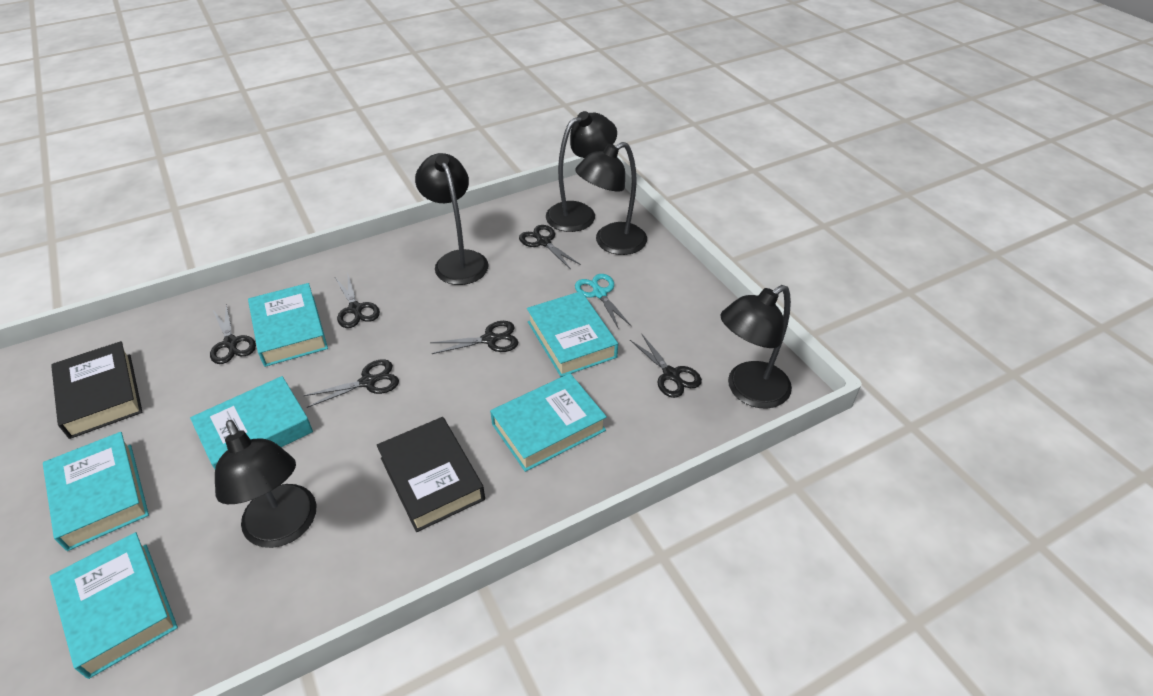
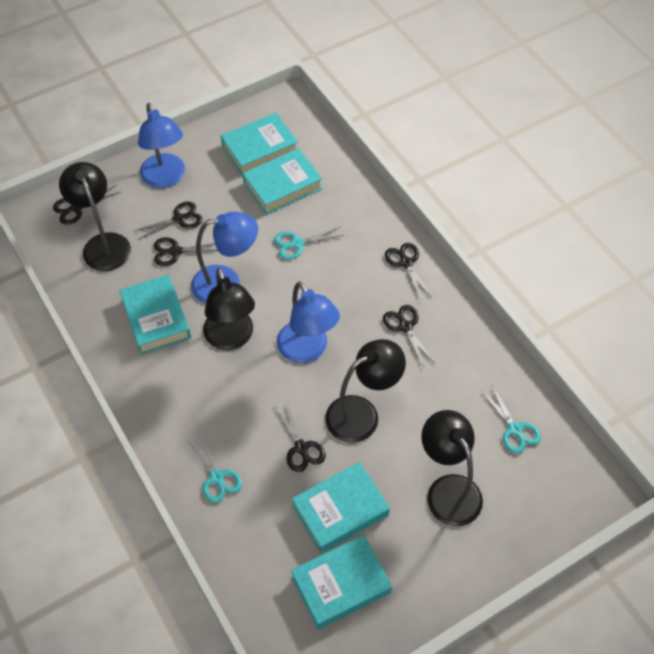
black book: [51,341,142,439] [377,417,485,532] = 2 -> none = 0
black lamp: [215,420,317,548] [415,153,489,285] [546,111,617,232] [575,142,647,255] [721,285,792,409] = 5 -> [59,162,131,271] [203,268,255,350] [325,339,406,443] [421,410,483,526] = 4
blue lamp: none = 0 -> [138,103,185,188] [191,212,258,304] [277,281,340,363] = 3
turquoise book: [43,432,149,551] [50,532,178,679] [190,376,313,469] [248,283,328,367] [490,373,607,472] [527,291,618,377] = 6 -> [119,275,191,354] [221,113,298,176] [243,148,322,215] [291,535,392,629] [292,462,390,553] = 5
turquoise scissors: [575,274,631,329] = 1 -> [187,434,242,503] [274,227,344,260] [481,386,541,453] = 3

